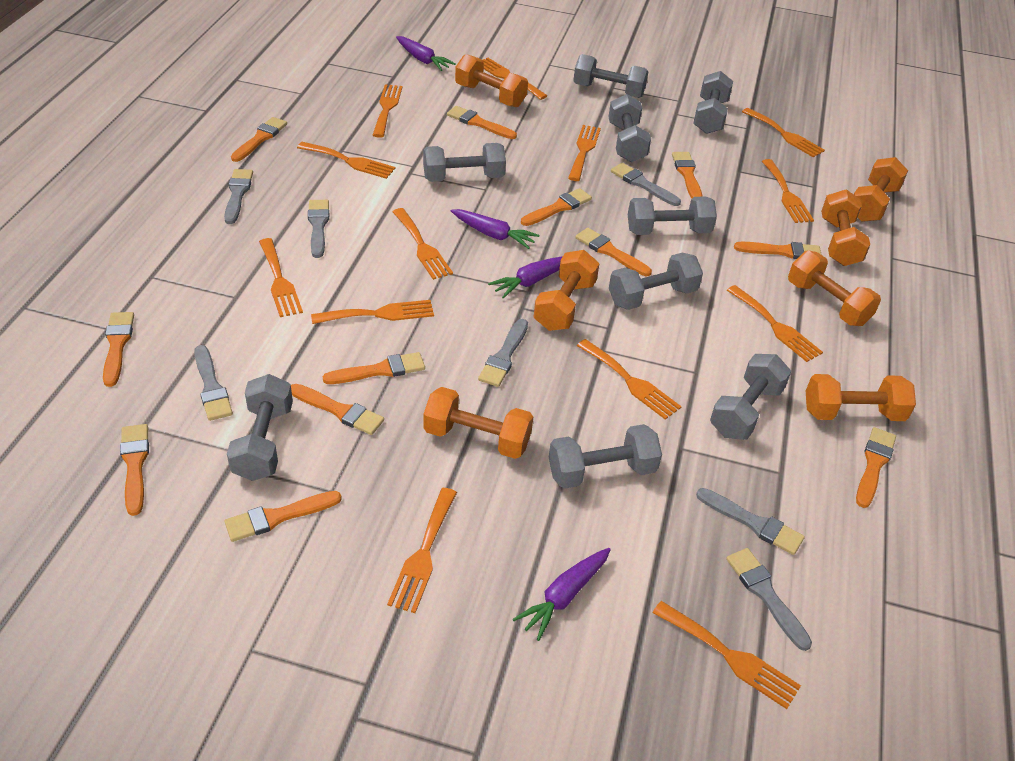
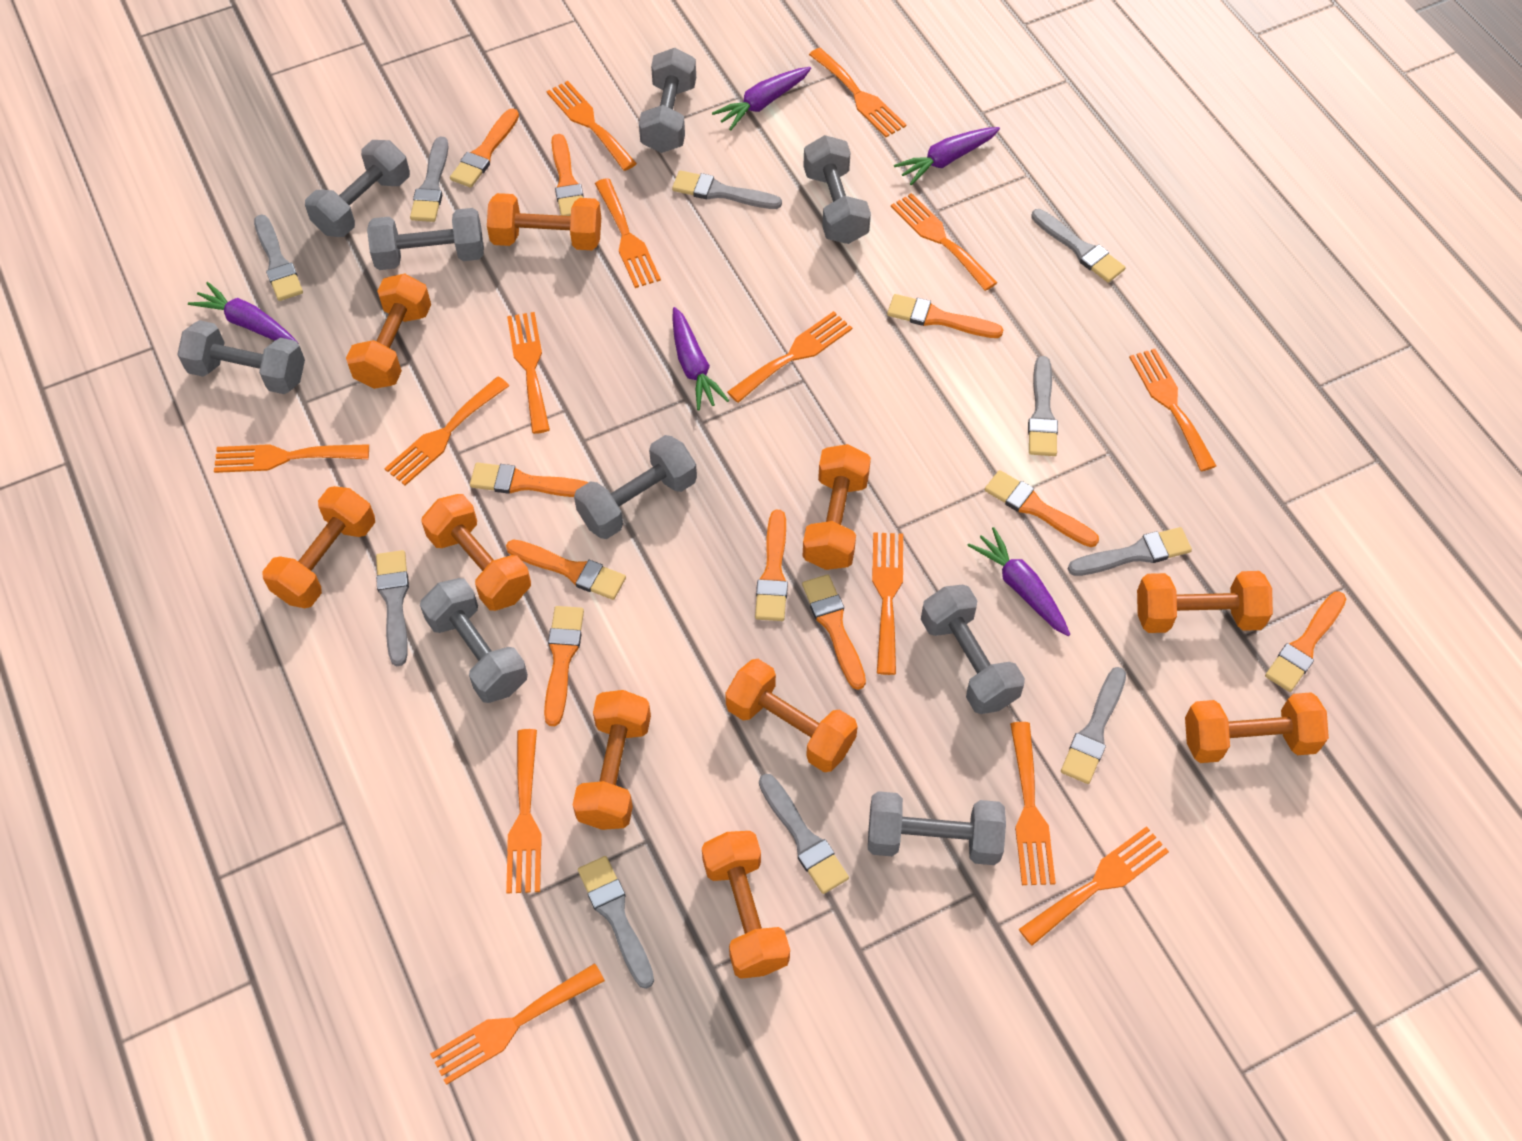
grey brush: [194,345,233,421] [224,169,253,224] [308,200,329,258] [478,319,528,387] [611,163,681,206] [696,488,805,555] [726,548,812,651] = 7 -> [254,214,303,301] [376,550,409,666] [410,137,449,222] [578,856,654,989] [672,170,782,209] [759,774,849,894] [1028,356,1058,456] [1031,209,1125,283] [1061,667,1126,784] [1068,527,1192,576] = 10
orange brush: [103,312,134,387] [120,424,149,516] [224,491,342,542] [231,117,287,162] [291,384,384,435] [323,352,425,384] [447,106,517,139] [521,188,592,226] [575,228,652,276] [672,152,702,199] [734,242,822,259] [856,427,896,508] = 12 -> [450,109,519,188] [470,462,589,497] [506,540,626,600] [544,606,584,726] [551,134,584,216] [755,510,788,621] [802,574,866,690] [887,294,1003,338] [985,470,1099,547] [1265,591,1346,692] = 10
orange dumbbell: [423,387,533,459] [455,54,528,107] [534,250,600,331] [788,250,881,326] [806,374,916,421] [821,189,870,266] [854,157,908,222] = 7 -> [262,486,375,608] [346,274,431,389] [421,494,531,611] [487,193,601,250] [573,690,651,830] [702,831,790,979] [725,659,858,772] [803,444,871,570] [1137,571,1273,633] [1185,692,1329,763] = 10
orange fork: [259,238,303,317] [297,142,395,179] [311,300,434,324] [373,84,403,138] [387,488,457,613] [393,208,453,280] [483,58,547,100] [568,125,601,181] [577,339,682,420] [652,601,801,709] [727,285,823,362] [742,108,825,157] [762,159,814,223] = 13 -> [214,444,369,473] [384,376,509,486] [430,963,605,1085] [506,729,542,894] [507,312,550,434] [546,81,637,171] [595,178,661,288] [727,311,852,403] [809,48,906,137] [872,532,903,675] [891,193,997,291] [1010,722,1056,885] [1019,826,1169,946] [1129,349,1216,471] = 14
purple carrot: [396,36,456,71] [451,209,539,249] [488,256,563,299] [513,548,611,641] = 4 -> [188,282,298,343] [672,307,729,410] [712,67,811,130] [894,127,1000,185] [967,527,1070,636] = 5

